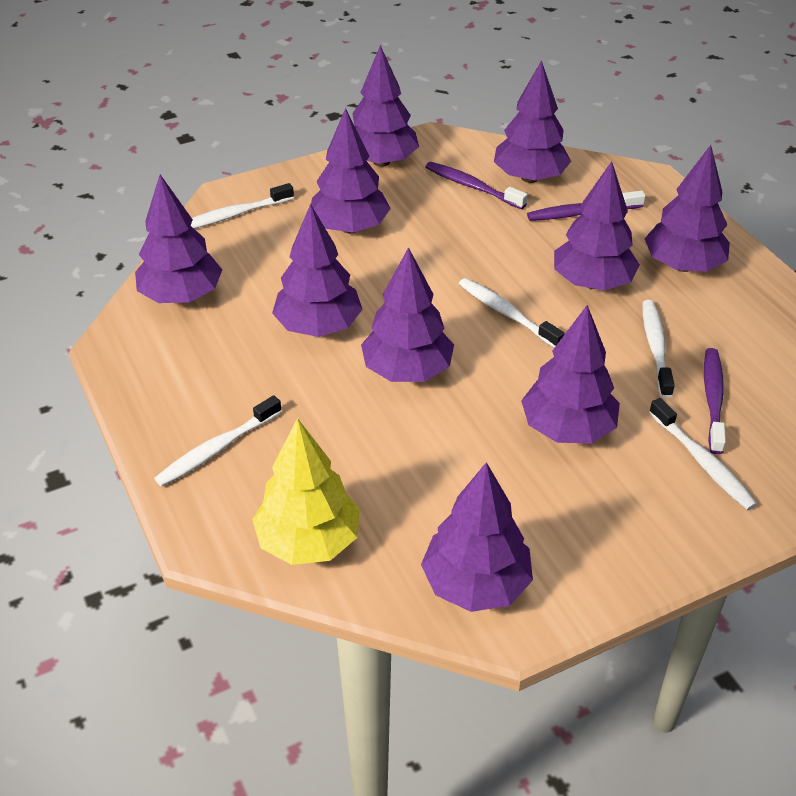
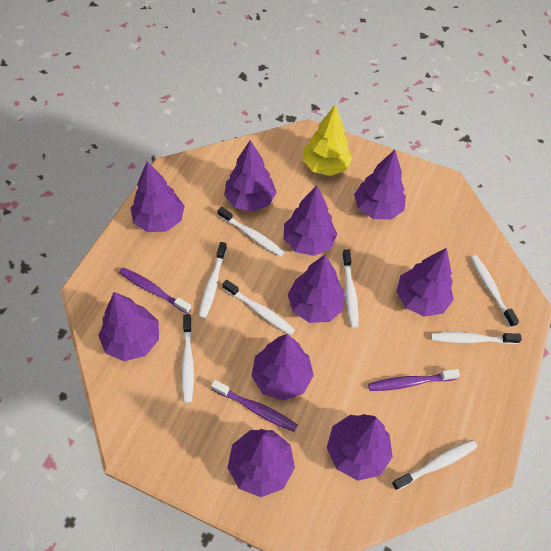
white toothbrush: [154,395,282,487] [190,183,294,229] [459,278,565,348] [642,300,675,398] [649,398,757,510] = 5 -> [181,314,194,403] [198,242,227,319] [218,207,284,257] [223,279,295,335] [342,249,359,328] [392,440,477,491] [431,332,522,344] [471,255,519,327] = 8

